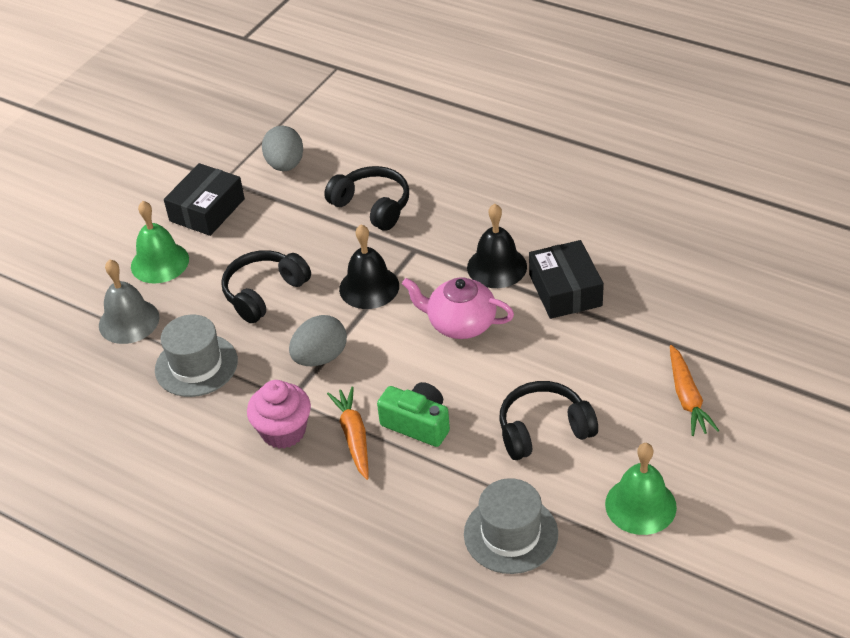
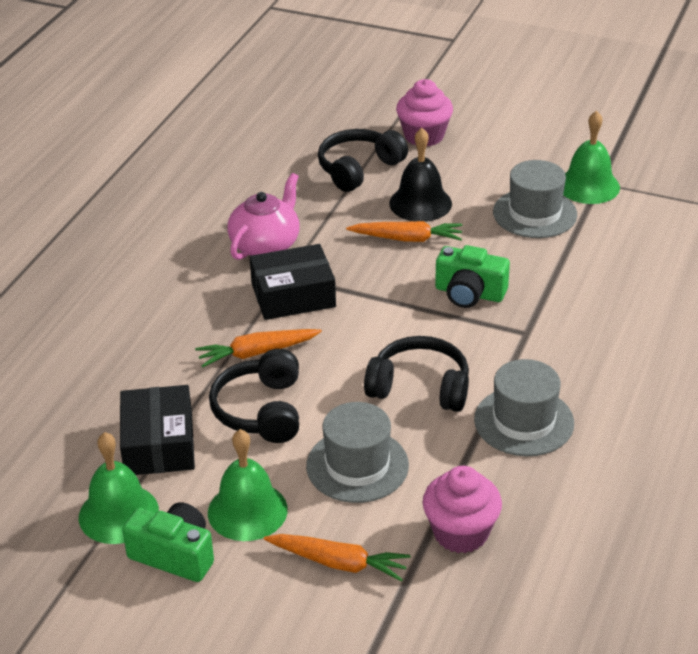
black bell: [339,224,399,309] [467,204,527,288] = 2 -> [389,128,452,222] = 1
green bell: [131,201,189,283] [605,443,677,535] = 2 -> [79,432,159,544] [208,429,288,541] [563,111,620,204] = 3
green camera: [377,382,450,447] = 1 -> [122,502,214,582] [435,245,510,308] = 2
grey bell: [99,260,160,344] = 1 -> none = 0
grey egg: [262,126,303,171] [289,315,347,366] = 2 -> none = 0
grey hat: [155,315,238,397] [464,478,558,574] = 2 -> [306,402,409,503] [474,359,574,456] [493,160,577,238] = 3
orange carrot: [327,386,368,480] [670,345,719,436] = 2 -> [195,329,322,367] [264,534,410,582] [346,221,462,242] = 3
pink cupcake: [247,380,311,449] = 1 -> [396,79,453,147] [423,466,502,553] = 2

